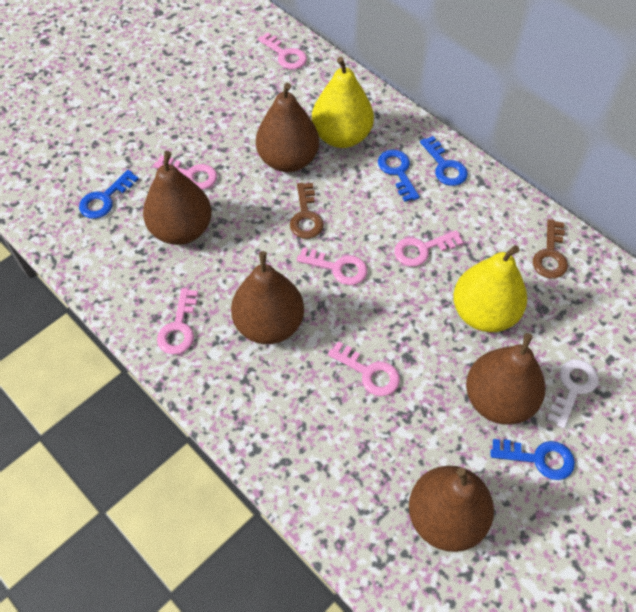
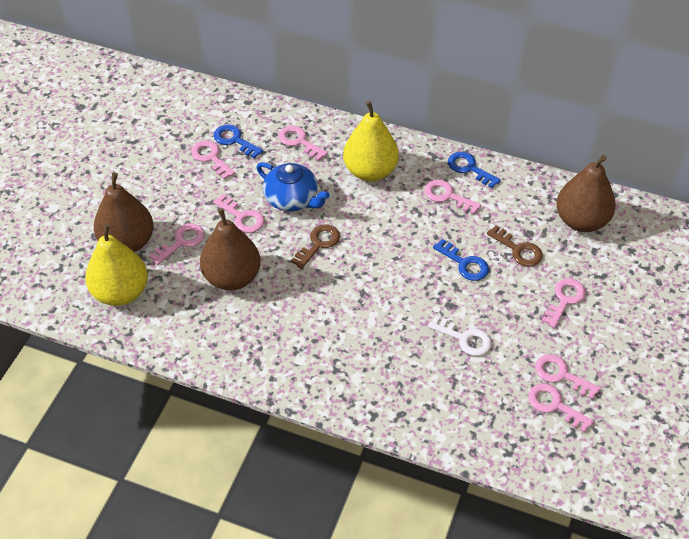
blue key: [79,170,139,219] [378,149,420,202] [420,136,468,186] [491,439,575,480] = 4 -> [214,124,263,159] [433,239,489,281] [448,152,501,188] = 3
blue teapot: none = 0 -> [257,162,330,212] = 1
brown pear: [143,151,212,245] [231,251,304,344] [256,83,319,172] [409,466,494,552] [466,333,545,425] = 5 -> [94,172,154,252] [200,208,261,290] [556,155,616,232] = 3
pink key: [153,155,217,190] [157,288,198,355] [258,32,307,70] [296,247,368,285] [328,342,400,396] [394,230,463,267] = 6 -> [149,223,204,265] [191,140,235,179] [213,194,265,233] [278,126,328,161] [425,180,481,214] [528,383,594,433] [535,354,601,400] [542,278,586,328] = 8

